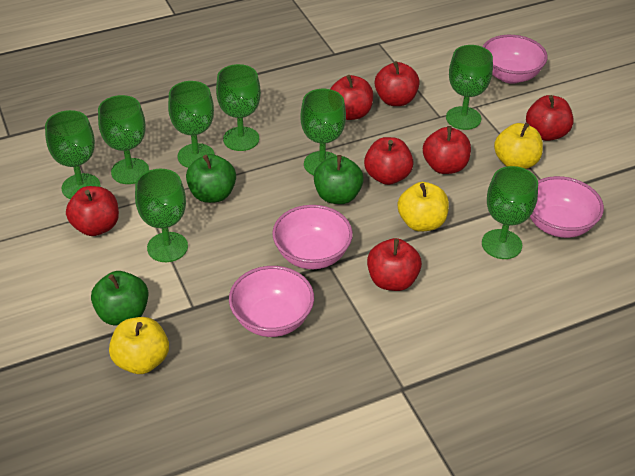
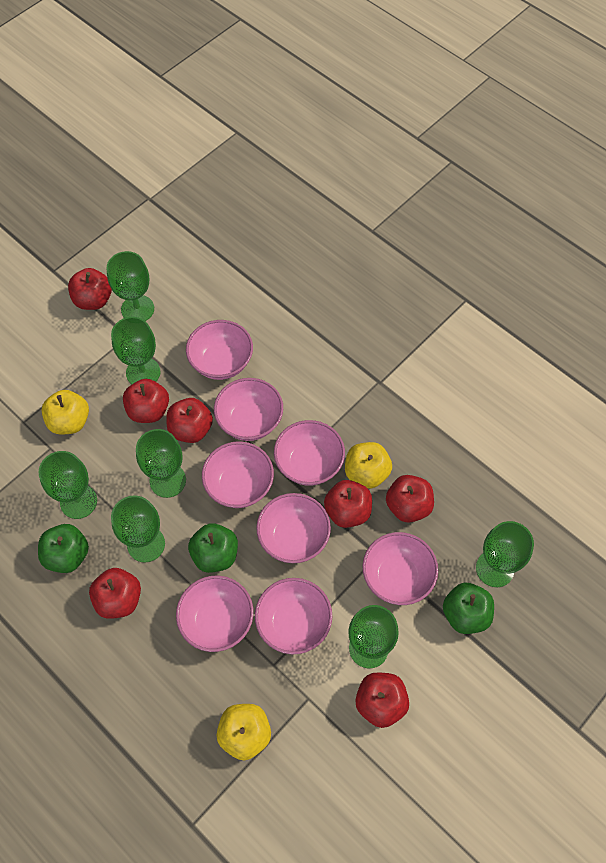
green goblet: [45,110,100,199] [98,95,149,184] [135,169,188,262] [168,81,215,168] [216,64,261,151] [300,89,346,175] [446,45,493,130] [482,166,538,259] = 8 -> [39,451,97,519] [107,251,154,321] [111,317,161,384] [111,495,165,562] [136,429,186,498] [348,605,399,668] [476,521,534,587] = 7
pink bowl: [229,266,314,337] [272,205,353,269] [483,35,548,84] [530,176,604,238] = 4 -> [176,576,253,652] [186,320,253,380] [202,441,274,508] [214,378,283,441] [255,578,332,654] [256,493,331,563] [274,420,345,486] [362,532,438,605] = 8

